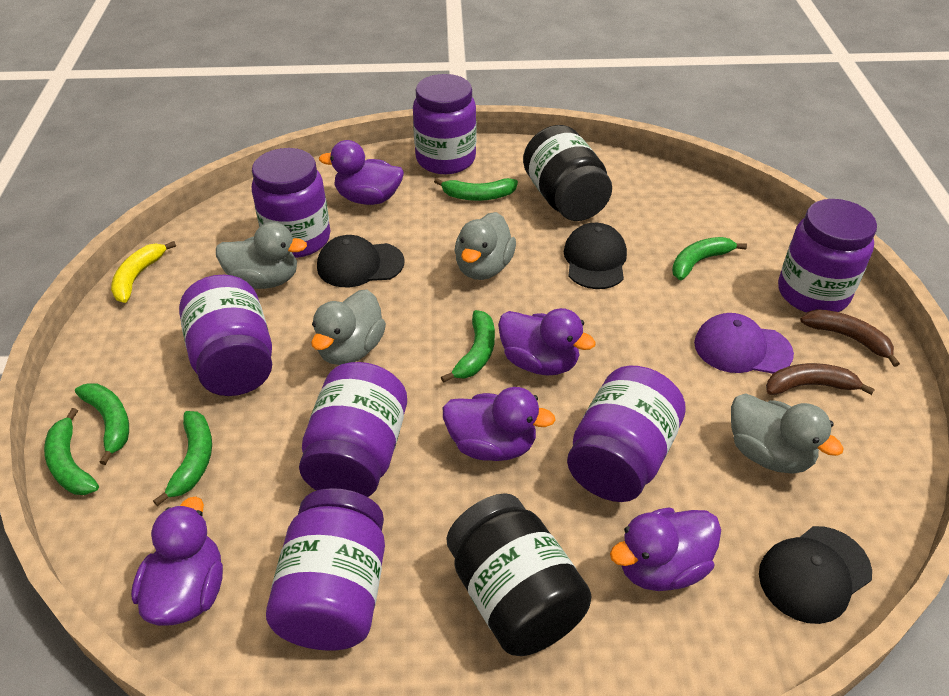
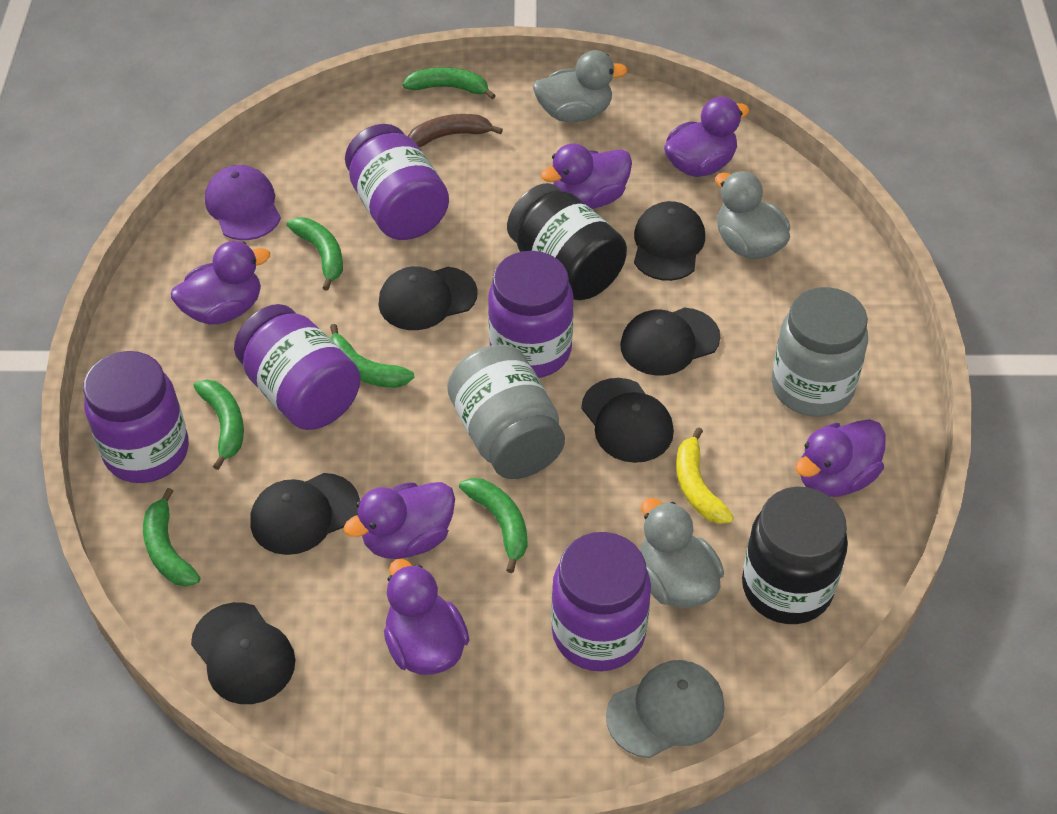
black cap: [317,235,405,287] [564,223,627,289] [759,526,872,624] = 3 -> [191,602,295,704] [250,473,360,555] [378,266,478,330] [581,378,674,463] [620,307,720,376] [634,201,705,281] = 6
brown banana: [766,363,875,395] [800,309,900,367] = 2 -> [408,114,503,147] = 1
grey cap: none = 0 -> [606,660,725,758] = 1
grey duck: [216,222,307,289] [311,290,386,365] [454,212,516,280] [731,393,844,474] = 4 -> [533,50,628,122] [640,498,724,608] [715,171,790,259] = 3
grey jar: none = 0 -> [447,345,565,479] [772,287,868,417] = 2
purple duck: [131,497,223,626] [319,140,404,205] [443,387,556,461] [498,308,596,375] [610,508,721,591] = 5 -> [171,241,270,325] [344,482,455,559] [384,559,469,675] [541,144,632,209] [664,97,749,177] [795,419,886,497] = 6
purple jar: [179,275,272,396] [252,148,330,258] [266,488,385,651] [299,362,407,497] [413,74,476,174] [567,366,686,502] [778,199,877,313] = 7 -> [83,351,189,483] [234,304,361,430] [345,124,449,240] [488,251,574,378] [551,532,651,671] = 5

